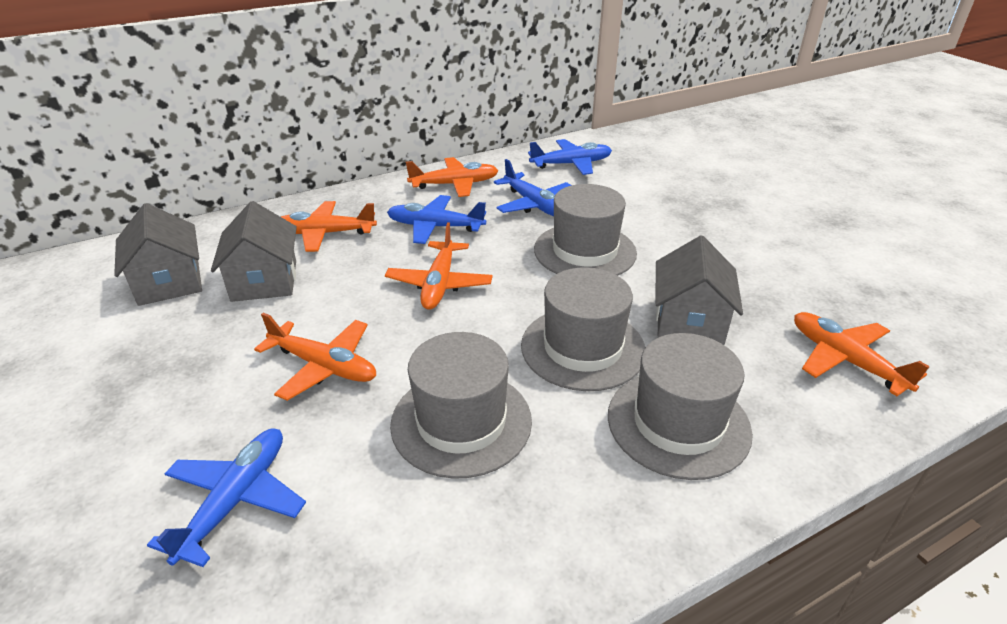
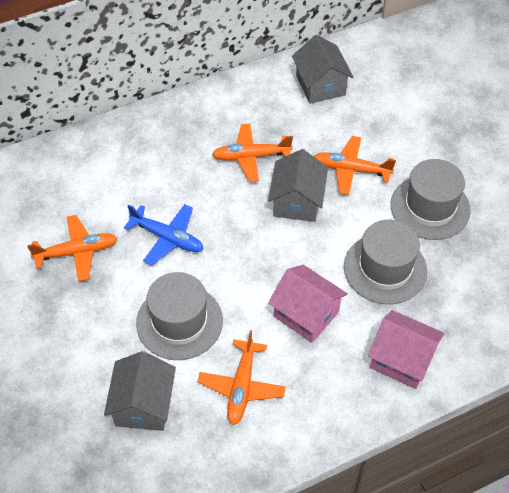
blue plane: [147,429,306,567] [387,195,486,244] [494,159,571,216] [528,139,612,175] = 4 -> [124,204,203,265] = 1
grey hat: [390,332,532,479] [521,267,646,391] [534,184,637,276] [608,333,753,480] = 4 -> [136,272,223,360] [344,220,427,304] [390,159,471,240] = 3
orange plane: [254,313,376,401] [281,201,377,252] [385,222,493,310] [406,157,499,197] [794,312,930,396] = 5 -> [27,215,117,282] [198,330,286,425] [212,124,293,182] [314,136,396,195] = 4
pink house: none = 0 -> [268,265,348,343] [368,310,444,389] = 2

